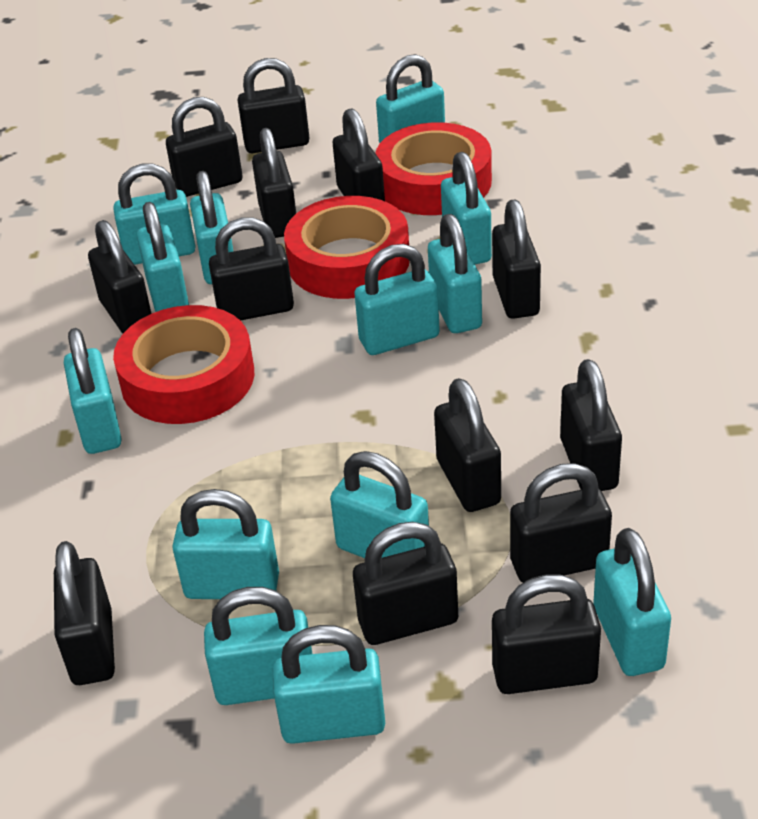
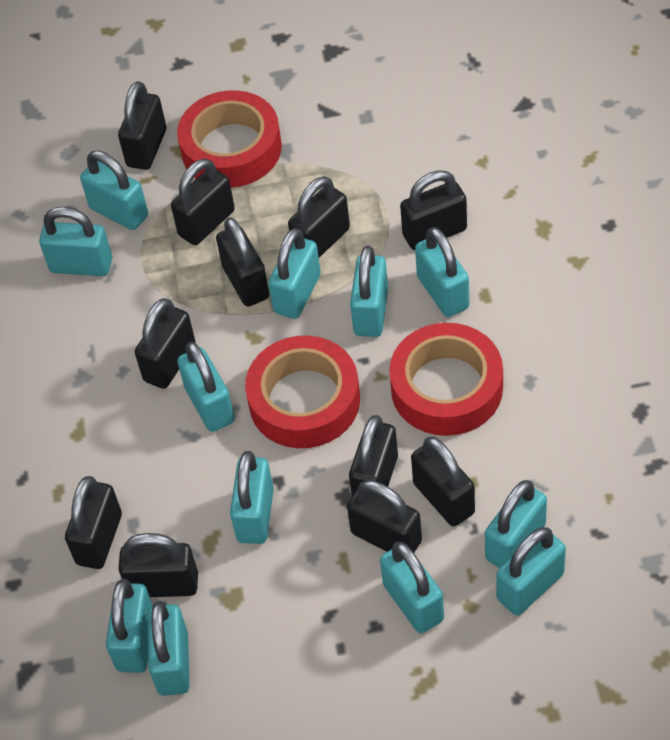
black padlock: [54,541,115,685] [88,220,152,334] [166,97,243,197] [209,217,294,321] [238,58,309,153] [252,128,296,238] [333,108,385,201] [353,522,458,645] [434,378,501,512] [492,199,541,319] [492,574,601,694] [510,463,612,583] [560,359,622,491] = 13 -> [65,476,122,569] [118,81,166,170] [119,533,198,597] [135,298,196,389] [171,158,235,245] [216,217,269,307] [288,176,350,258] [347,480,422,553] [349,415,398,496] [400,170,467,250] [411,437,475,526] = 11
turquoise padlock: [64,328,122,454] [113,164,196,265] [137,202,189,312] [172,489,279,599] [190,171,234,284] [204,587,312,705] [273,625,385,744] [330,451,429,558] [354,244,440,355] [376,54,445,143] [428,214,482,333] [441,152,492,264] [593,528,671,676] = 13 -> [39,207,112,276] [80,151,148,230] [106,579,153,673] [147,601,190,696] [177,342,235,432] [230,451,274,544] [268,228,321,319] [350,246,388,337] [380,542,444,633] [415,227,469,317] [485,480,547,568] [496,527,566,616] = 12

